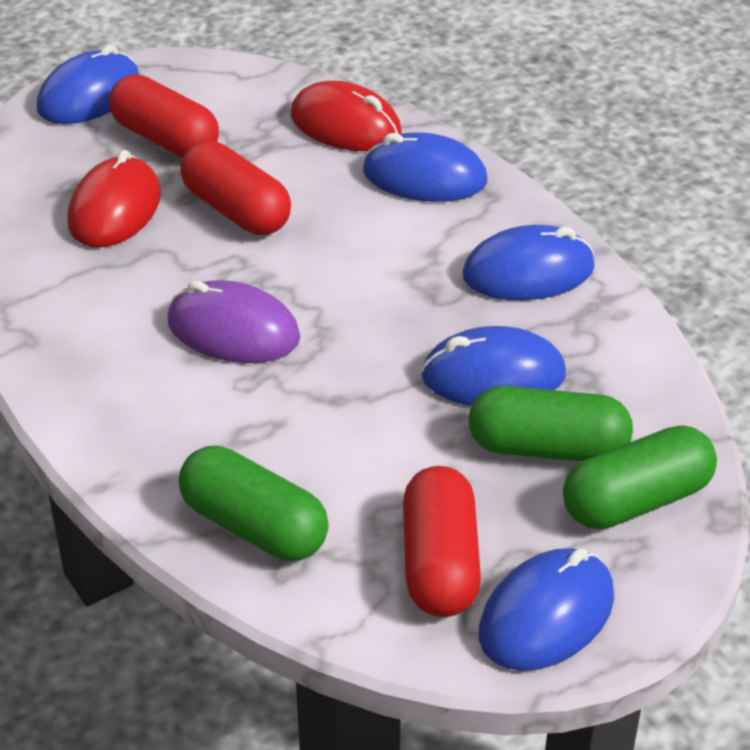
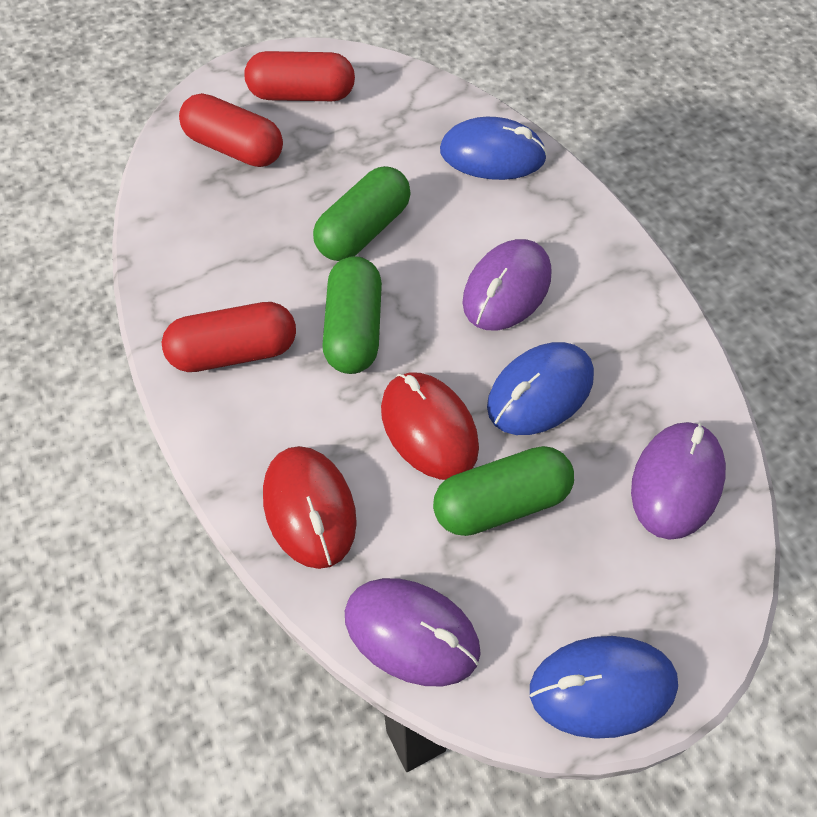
blue mouse: [37,45,140,124] [363,132,487,202] [421,326,566,406] [463,225,595,300] [479,548,614,671] = 5 -> [440,117,547,180] [487,342,594,435] [530,636,678,739] = 3
purple mouse: [167,280,300,363] = 1 -> [345,578,481,686] [462,239,551,330] [631,422,726,540] = 3

